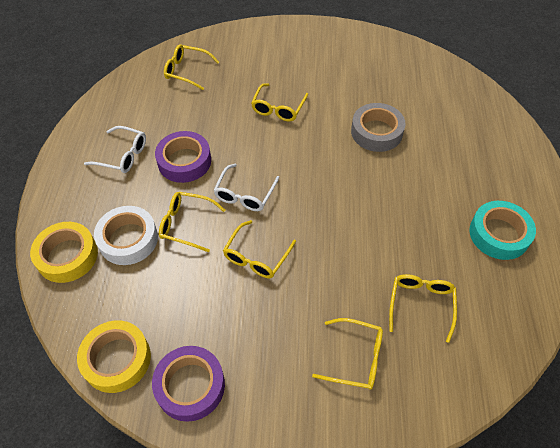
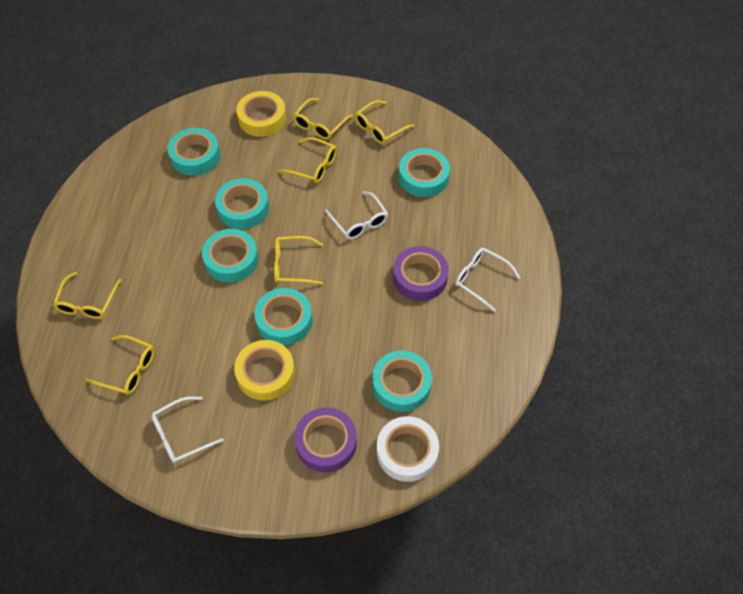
grey tape: [351,103,405,152] = 1 -> none = 0
turquoise tape: [469,201,536,260] = 1 -> [168,128,220,176] [202,229,258,283] [215,178,269,229] [254,288,312,345] [372,351,432,412] [399,148,450,197] = 6
white glasses: [84,126,146,173] [213,164,279,211] = 2 -> [151,396,224,463] [325,191,388,239] [455,248,520,312] = 3

